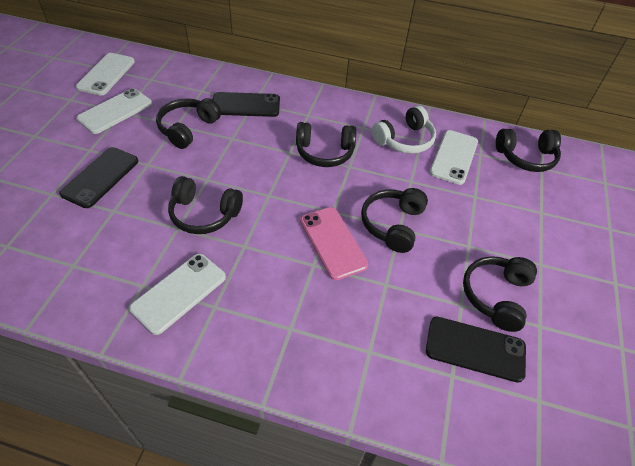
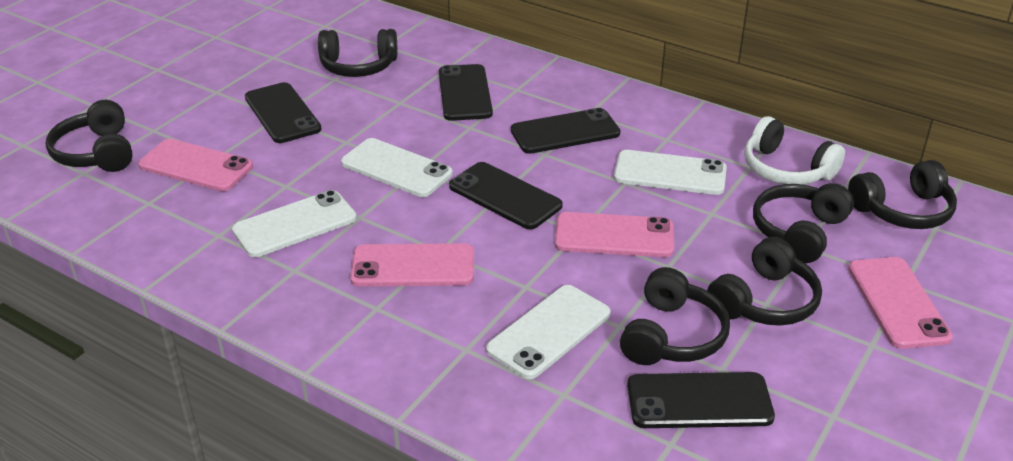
black phone: [59,147,138,208] [213,92,280,117] [426,317,526,383] = 3 -> [245,82,321,143] [439,64,493,121] [449,162,563,229] [511,108,621,154] [627,372,775,428] = 5
pink phone: [300,207,369,280] = 1 -> [138,139,253,191] [350,243,474,287] [555,212,674,257] [848,257,953,349] = 4

